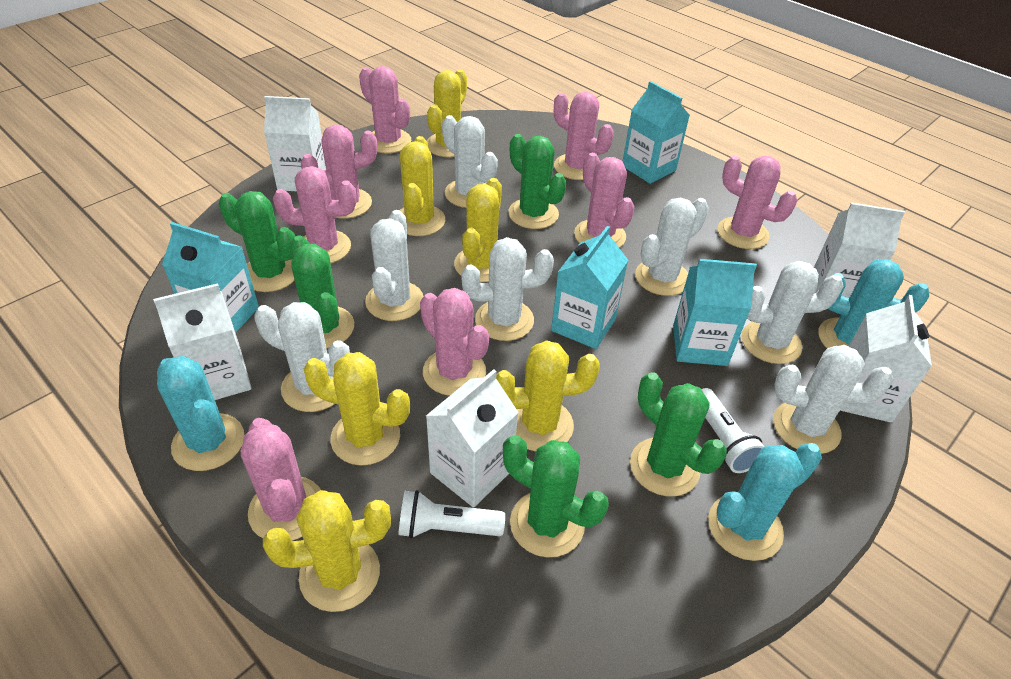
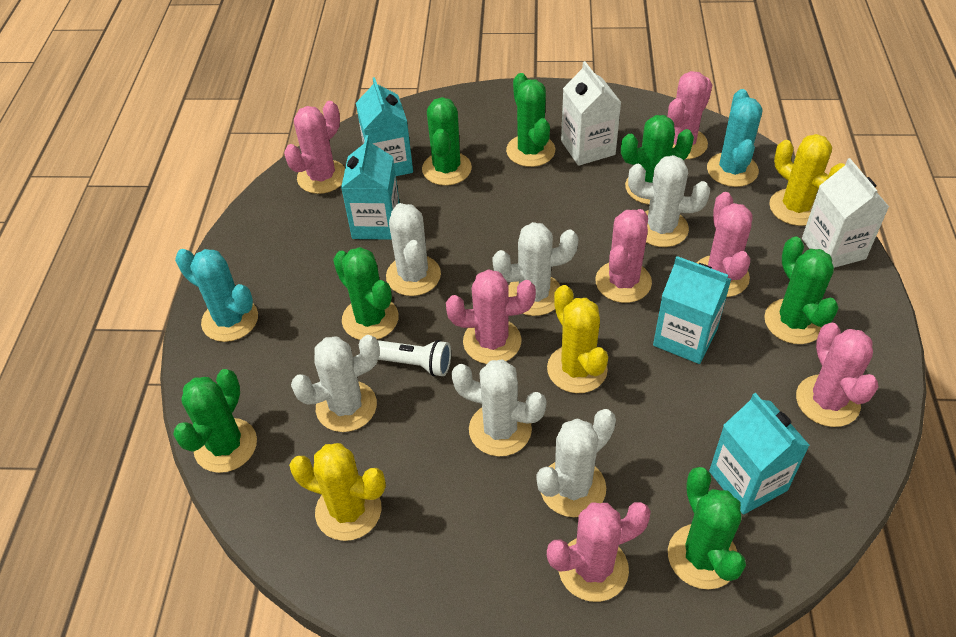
green cactus: [219,191,295,292] [290,235,354,348] [503,435,609,558] [508,134,567,229] [630,372,727,496] = 5 -> [173,369,257,473] [333,247,399,340] [422,97,472,186] [506,73,555,167] [621,115,694,205] [668,467,746,589] [764,236,839,344] = 7
pink cactus: [241,418,321,541] [273,166,357,263] [300,125,377,219] [359,66,411,153] [420,288,489,396] [554,92,614,180] [574,153,635,248] [718,156,797,249] = 8 -> [284,101,345,194] [446,269,536,364] [547,502,651,602] [595,209,652,303] [668,71,712,159] [697,192,753,297] [796,322,878,427] = 7
turquoise cactus: [157,356,244,471] [708,443,822,561] [818,259,929,348] = 3 -> [175,249,258,342] [707,89,762,187] = 2
white cactus: [254,302,350,412] [365,210,424,321] [442,115,498,208] [461,237,554,341] [635,198,709,296] [741,261,844,364] [773,345,894,454] = 7 -> [291,335,380,432] [386,203,441,296] [451,360,547,456] [492,222,578,316] [537,409,616,517] [628,155,710,247] = 6
white carton: [153,283,252,400] [264,96,326,191] [426,369,519,508] [814,202,905,298] [840,295,932,423] = 5 -> [561,61,621,166] [802,158,889,268] = 2
white flashlight: [398,490,505,538] [701,388,764,473] = 2 -> [378,340,451,377] = 1
yellow cactus: [263,490,391,612] [304,352,410,465] [400,136,445,236] [427,70,467,157] [454,178,502,282] [496,340,600,452] = 6 -> [289,443,386,541] [547,285,608,393] [769,134,845,226] = 3

